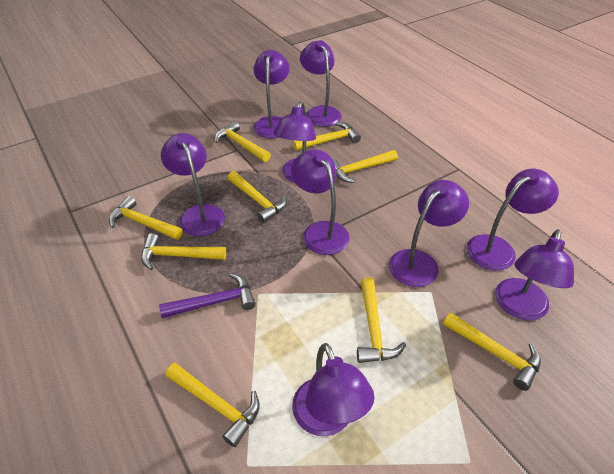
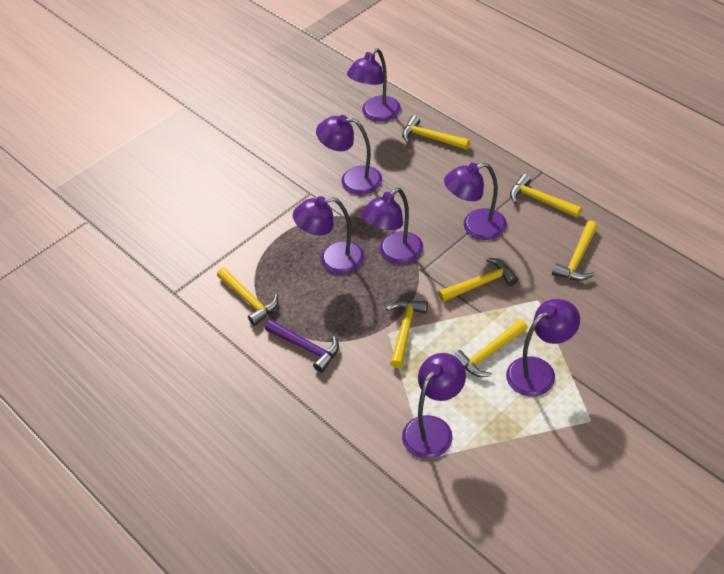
purple lamp: [161,133,225,236] [253,50,289,138] [274,102,316,183] [291,150,349,255] [292,343,374,436] [300,40,342,127] [389,180,469,287] [466,169,559,271] [495,229,574,321] = 9 -> [293,196,365,274] [316,115,382,195] [347,48,401,122] [361,188,423,264] [402,353,466,459] [444,163,507,240] [506,299,580,396] = 7
yellow hammer: [109,196,183,240] [141,233,226,270] [165,363,259,447] [215,121,271,162] [228,171,287,223] [293,122,361,151] [333,150,398,183] [357,278,406,363] [443,312,541,391] = 9 -> [217,267,278,326] [386,300,428,368] [402,115,470,150] [438,258,518,302] [453,319,528,377] [510,174,582,218] [552,221,598,281] = 7

